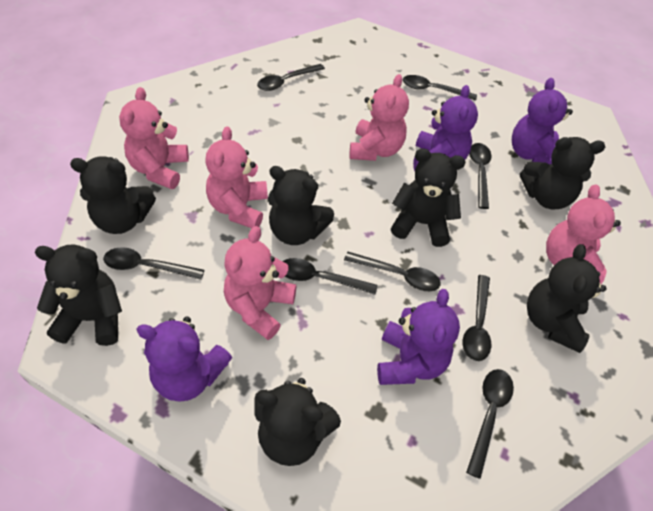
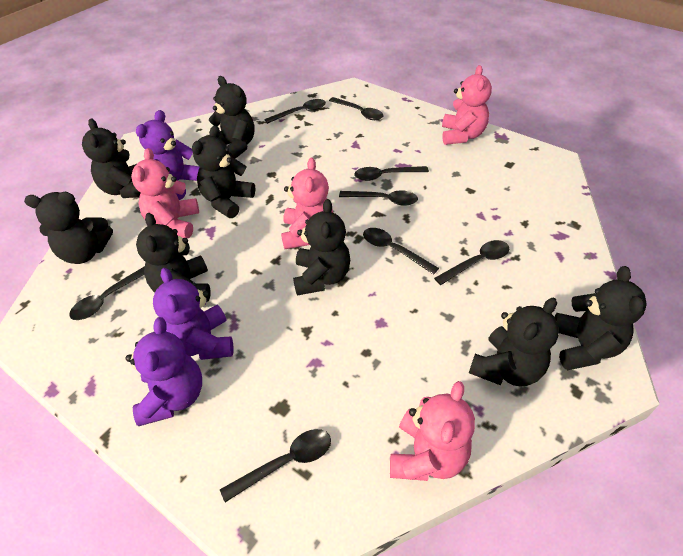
black teddy bear: [34,244,122,346] [70,156,156,234] [254,378,341,466] [268,166,334,245] [391,148,465,247] [520,137,605,209] [527,244,607,353] = 7 -> [24,192,113,264] [82,118,141,198] [136,213,210,302] [192,126,255,218] [207,76,255,159] [293,199,350,295] [469,297,559,387] [555,266,647,370] = 8
pink teddy bear: [119,87,189,189] [205,126,268,228] [224,226,296,340] [350,74,409,161] [546,185,621,284] = 5 -> [131,148,199,238] [281,157,333,249] [390,381,475,481] [442,65,492,145] = 4
purple teddy bear: [136,317,232,402] [377,289,460,385] [413,85,478,172] [512,78,573,165] = 4 -> [125,317,202,426] [136,110,200,200] [153,268,234,360] = 3

